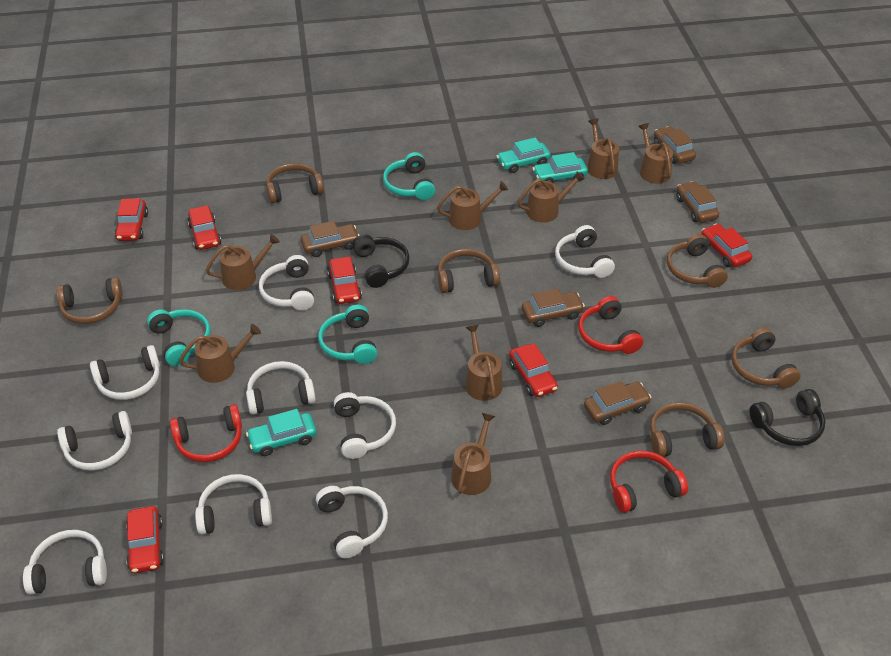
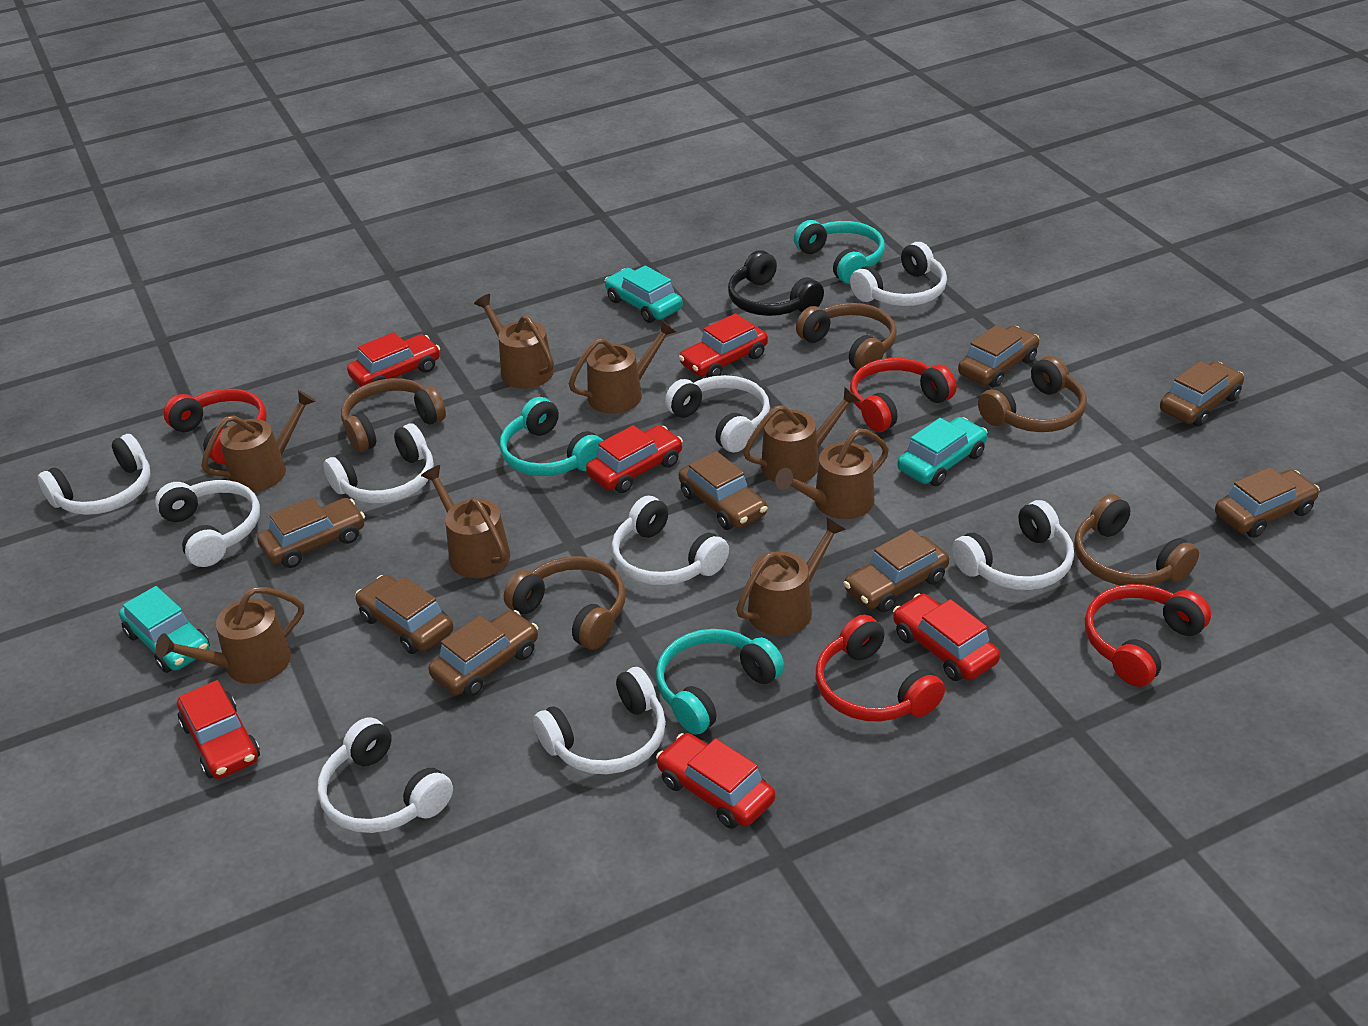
black headphones: [352,234,410,288] [750,389,826,446] = 2 -> [728,250,824,316] = 1
brown car: [301,221,360,257] [522,288,585,327] [584,381,651,425] [654,126,696,164] [676,181,719,223] = 5 -> [257,497,365,568] [355,575,453,654] [428,610,538,697] [679,451,767,530] [843,529,949,612] [958,325,1039,387] [1160,361,1244,427] [1215,467,1320,538] = 8
brown headphones: [56,277,123,324] [266,163,324,203] [438,249,500,293] [650,402,724,457] [667,234,728,288] [732,328,801,388] = 6 -> [341,378,446,452] [504,556,625,649] [796,303,897,370] [978,356,1087,432] [1074,494,1199,586] = 5
red headphones: [170,404,242,462] [578,296,643,354] [610,451,688,513] = 3 -> [163,389,267,464] [816,615,945,721] [850,358,957,432] [1085,584,1211,687] = 4

